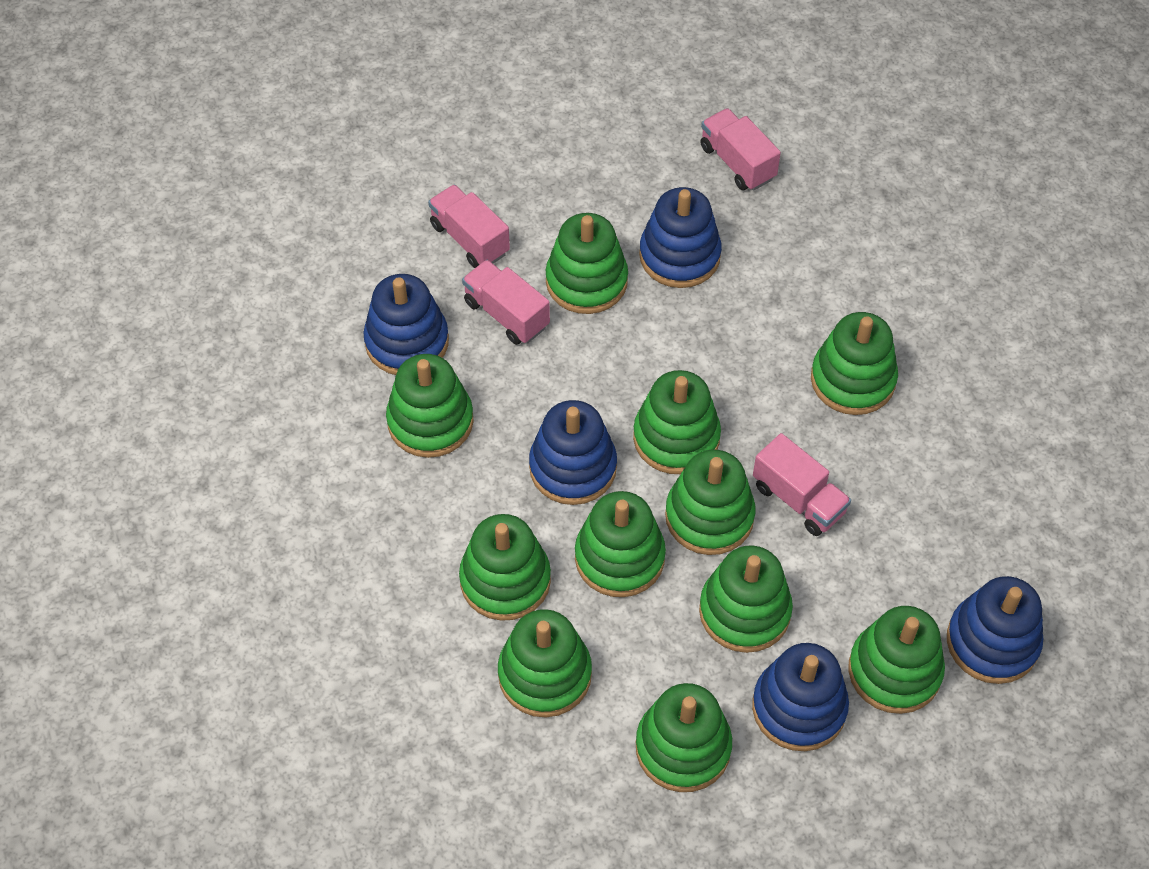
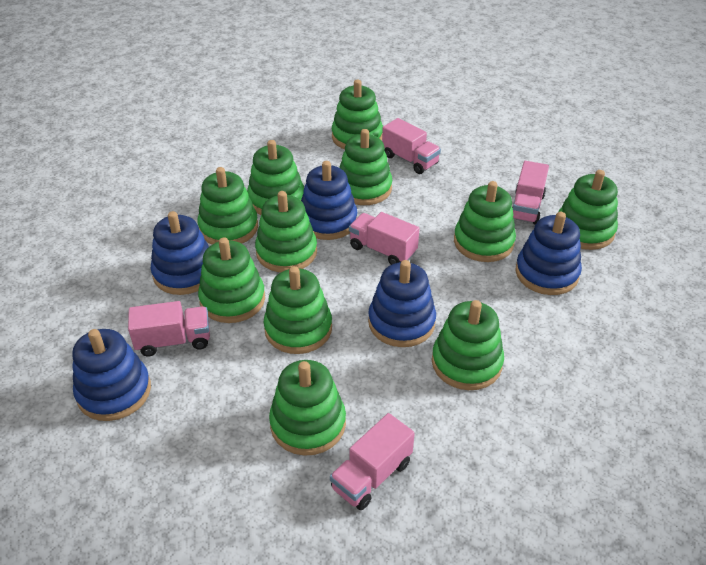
pink truck: [428,184,510,268] [462,260,550,345] [700,108,781,191] [753,433,851,536] = 4 -> [128,301,210,357] [330,413,415,510] [349,212,419,265] [382,118,441,174] [512,161,549,225] = 5

